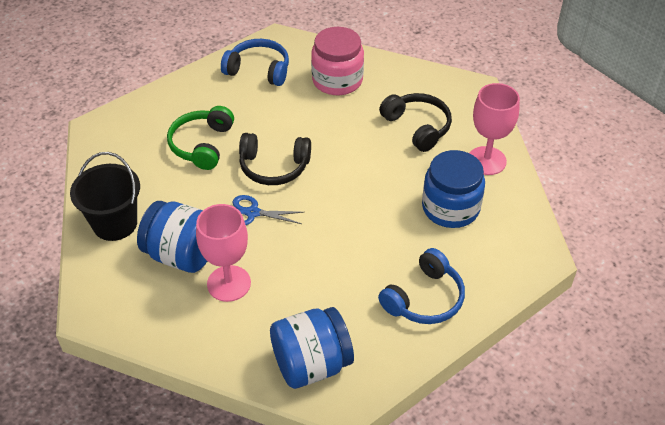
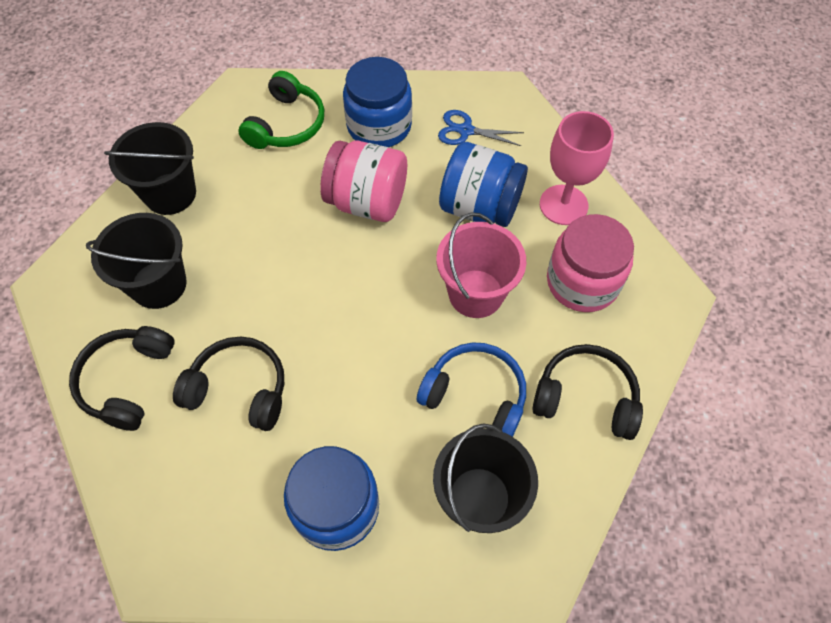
black bucket: [70,152,140,241] = 1 -> [86,213,187,309] [104,122,196,215] [433,424,538,533] = 3
black headphones: [239,133,311,185] [379,93,452,152] = 2 -> [69,326,175,431] [173,337,284,431] [532,344,643,440] = 3
blue headphones: [221,39,289,86] [378,248,465,324] = 2 -> [417,342,526,437] = 1
pink bucket: none = 0 -> [436,212,526,318] = 1
pink goblet: [196,204,251,302] [470,83,520,175] = 2 -> [540,111,614,225] = 1
pink jar: [311,27,364,95] = 1 -> [320,140,407,222] [547,214,634,312] = 2

